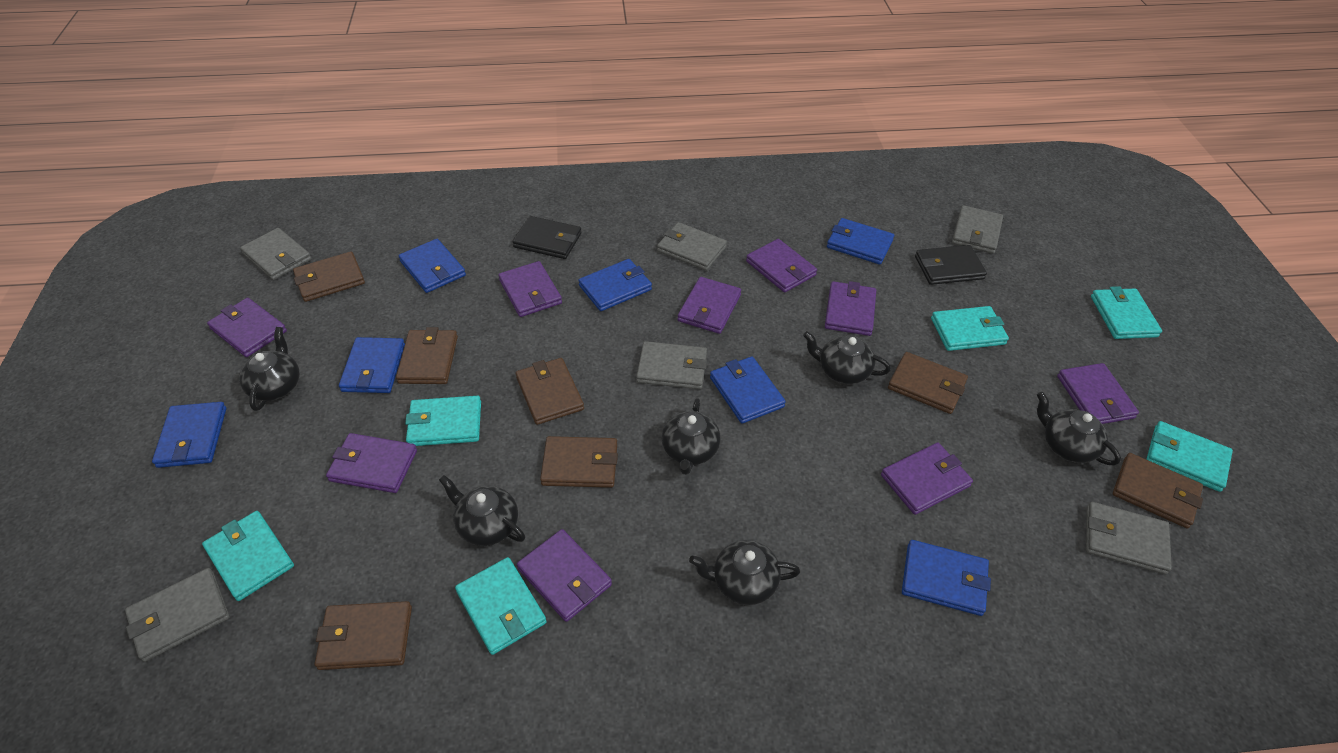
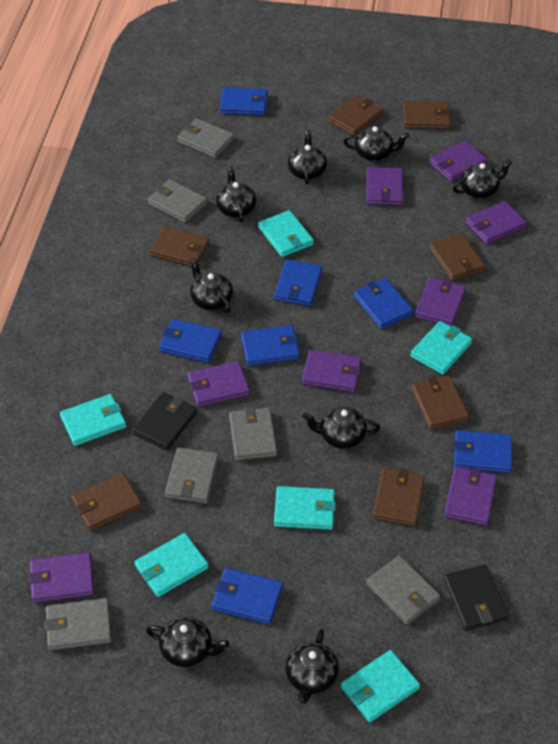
black teapot: [239,327,300,411] [439,475,525,546] [661,398,721,475] [689,540,800,605] [803,331,891,384] [1037,392,1121,465] = 6 -> [146,616,229,667] [190,258,233,313] [216,166,256,223] [285,629,339,704] [288,129,327,185] [303,406,380,449] [344,126,409,161] [453,159,513,198] = 8
purple wallet: [207,298,287,357] [326,433,417,493] [498,261,562,317] [517,529,612,622] [678,277,741,334] [746,239,817,293] [825,281,876,336] [881,443,973,515] [1057,363,1139,424] = 9 -> [29,552,94,603] [187,361,250,407] [302,350,362,392] [367,167,403,205] [415,277,466,327] [429,140,487,182] [444,467,497,526] [466,201,527,244] = 8

